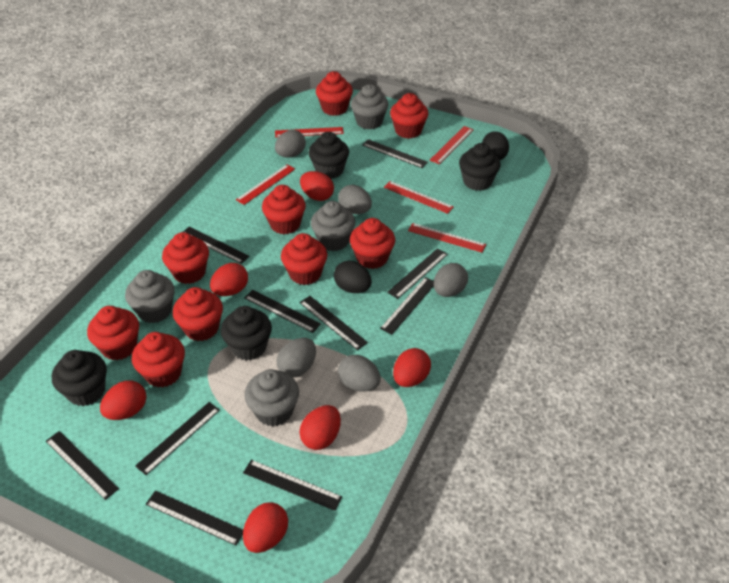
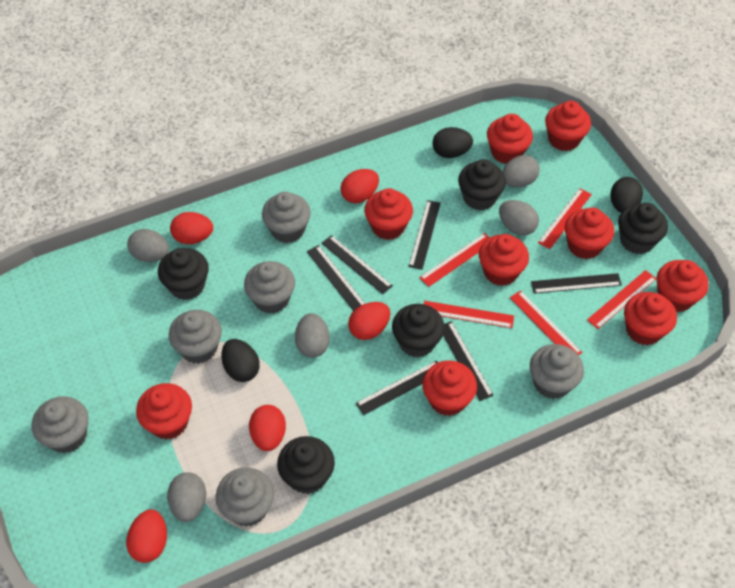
black cupcake: [52,350,107,406] [221,306,272,360] [309,132,349,179] [459,143,501,191] = 4 -> [158,248,209,300] [277,436,335,494] [392,304,445,358] [458,159,506,210] [618,203,668,254] = 5
black egg: [334,261,372,293] [482,132,509,160] = 2 -> [221,339,260,382] [432,127,473,158] [610,177,643,213] = 3
black ruler: [46,431,119,500] [135,402,220,475] [146,491,243,546] [183,226,250,264] [243,460,342,511] [244,290,321,333] [299,296,368,350] [362,139,428,168] [380,277,434,335] [387,248,448,299] = 10 -> [307,245,365,311] [322,235,393,294] [356,361,438,415] [409,200,441,270] [443,321,494,401] [531,273,622,294] = 6
grey cupcake: [125,270,175,323] [244,369,299,427] [311,201,355,251] [351,84,388,129] = 4 -> [32,396,88,453] [169,310,222,364] [216,467,274,527] [244,261,295,314] [262,192,311,243] [530,344,584,399] = 6
red egg: [100,381,146,420] [210,263,248,296] [243,502,288,553] [299,405,341,450] [300,171,334,201] [393,348,431,387] = 6 -> [126,509,167,563] [170,212,213,244] [249,405,286,451] [340,169,379,203] [348,302,390,340] = 5

